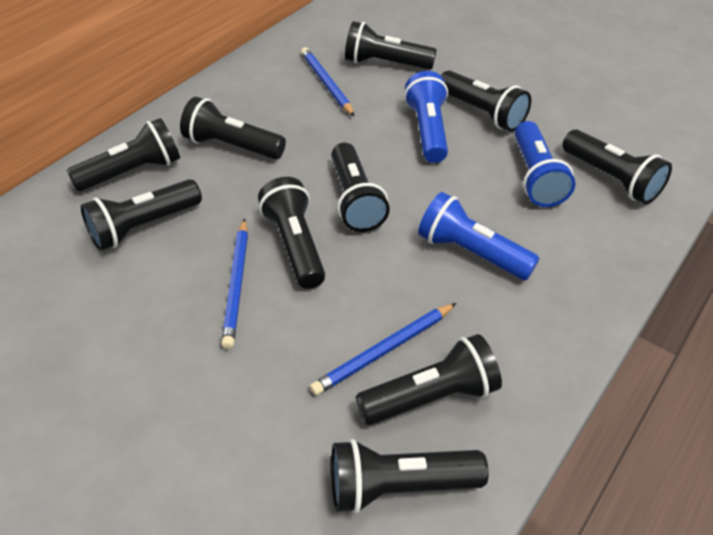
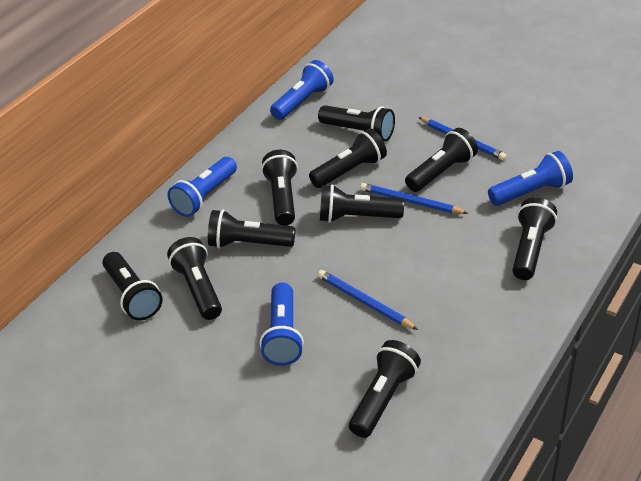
blue flashlight: [404,71,448,163] [418,192,540,280] [514,121,575,207] = 3 -> [168,157,237,217] [260,283,304,366] [270,60,333,120] [488,151,573,206] = 4

